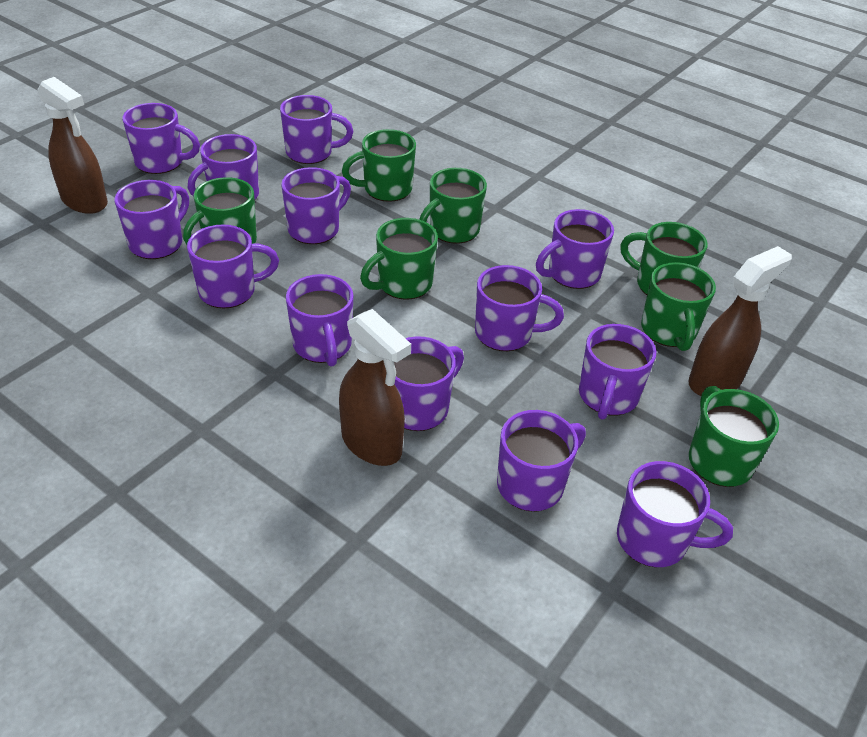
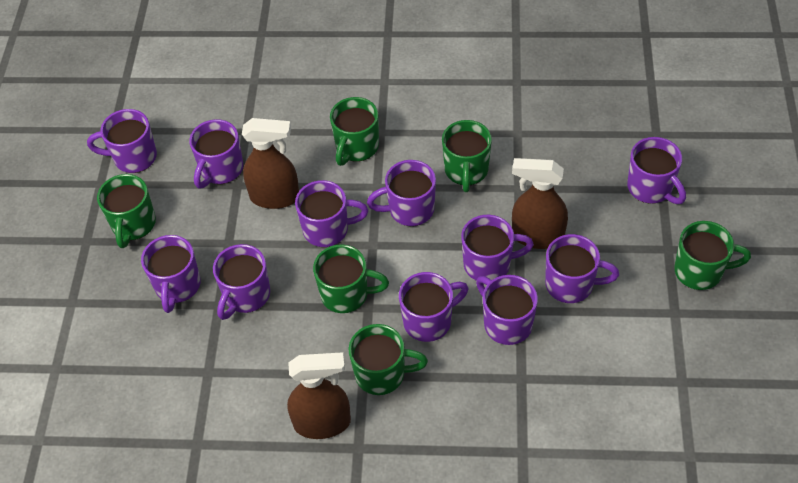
green mug: [183,177,257,245] [342,129,416,202] [360,218,438,300] [419,168,487,244] [620,222,707,295] [641,262,716,351] [689,386,779,487] = 7 -> [97,174,156,248] [313,244,389,313] [330,97,379,166] [349,324,428,395] [442,120,492,192] [674,221,751,290] = 6
purple mug: [114,180,189,259] [122,103,200,174] [187,224,279,308] [188,134,259,200] [280,95,353,164] [281,167,351,244] [286,274,354,367] [394,336,464,431] [475,265,564,351] [497,410,586,512] [536,209,614,289] [579,324,656,420] [617,461,733,567] = 13 -> [87,109,157,173] [141,235,201,313] [189,119,243,188] [213,244,270,320] [295,180,368,247] [367,160,436,226] [399,272,468,342] [461,215,534,281] [476,275,538,345] [545,234,619,303] [627,137,686,204] = 11

